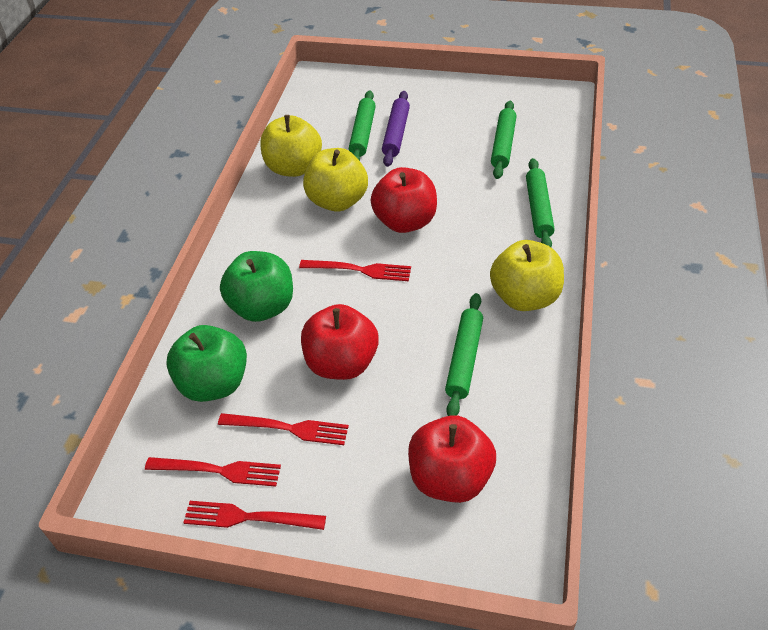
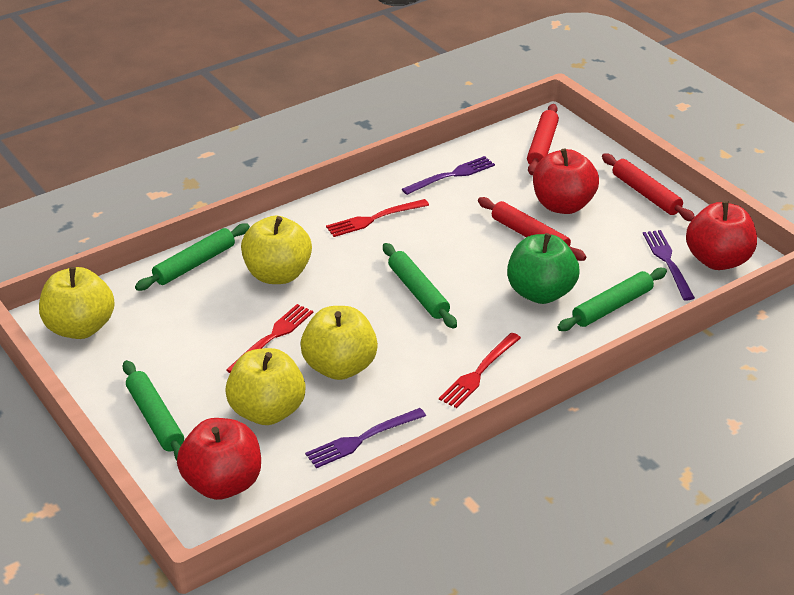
green apple: [166,325,247,402] [220,251,293,322] = 2 -> [507,233,579,304] = 1
purple fork: none = 0 -> [305,408,426,468] [402,156,495,195] [643,230,695,301] = 3
purple rolling pin: [382,91,410,167] = 1 -> none = 0
red fork: [145,457,281,487] [183,501,326,530] [218,413,349,445] [299,260,411,281] = 4 -> [226,304,313,373] [326,199,429,237] [439,332,521,408] = 3
red rolling pin: none = 0 -> [478,197,586,261] [527,104,559,175] [602,153,695,221] = 3
yellow apple: [260,115,322,177] [303,148,368,212] [490,240,564,311] = 3 -> [39,267,115,339] [225,348,306,425] [241,216,312,284] [301,306,378,380] = 4

